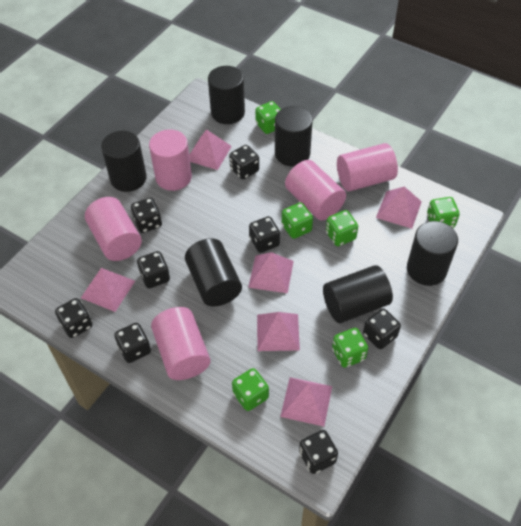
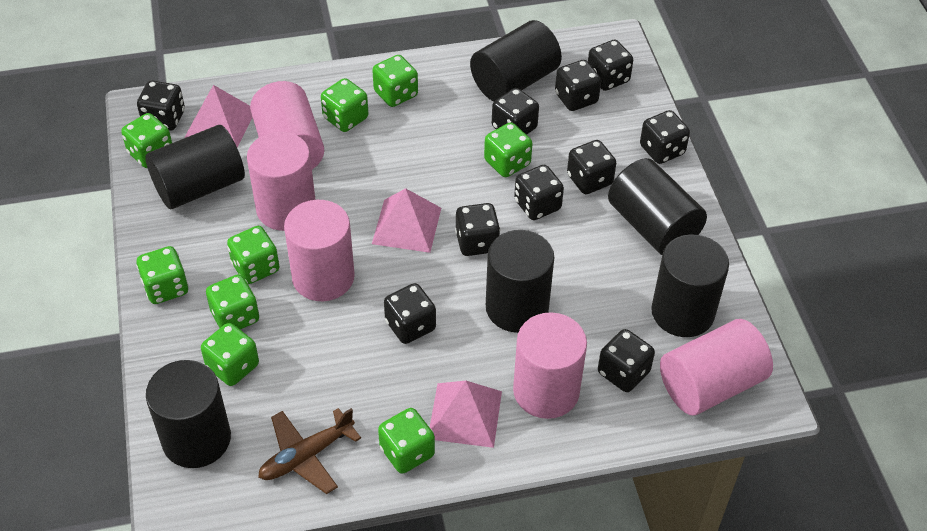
black dice: [55,298,93,338] [114,323,151,363] [131,198,162,233] [137,251,170,288] [229,145,259,179] [249,216,280,253] [299,430,338,474] [363,308,401,349] = 8 -> [137,81,185,131] [384,283,436,344] [455,203,500,256] [492,88,539,135] [514,165,564,220] [555,60,601,111] [567,140,616,194] [588,40,633,91] [598,329,655,392] [640,110,690,164] = 10
brown plane: none = 0 -> [258,408,361,494] = 1
green dice: [232,368,269,411] [255,101,281,134] [282,202,313,239] [326,210,358,246] [332,328,368,368] [427,197,460,228] = 6 -> [121,113,172,168] [136,246,188,304] [201,323,259,386] [206,274,259,329] [227,226,279,284] [321,78,369,132] [372,55,418,107] [378,408,435,474] [484,122,532,177] = 9
pink pyramid: [81,268,135,312] [189,129,232,170] [248,252,294,293] [257,312,300,351] [280,377,332,427] [376,187,422,229] = 6 -> [184,85,253,147] [372,188,441,253] [430,381,502,448] = 3

